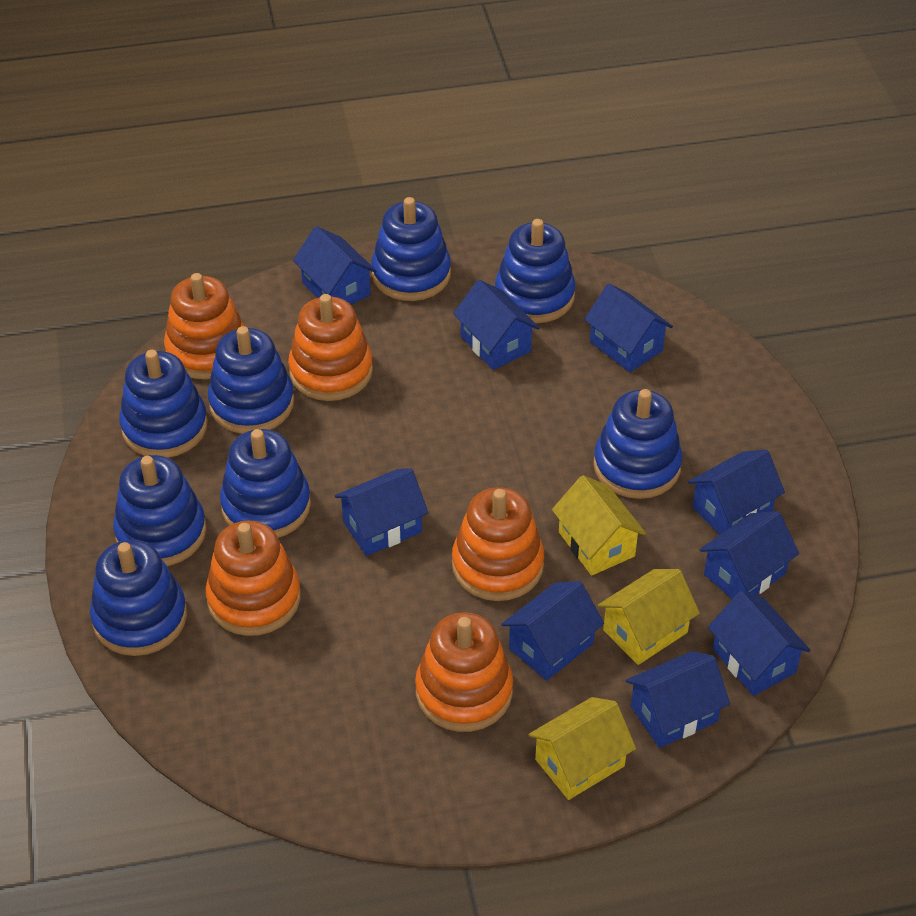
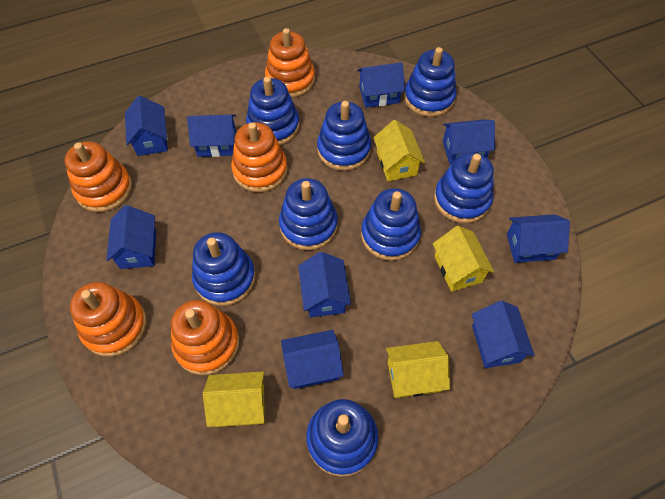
yellow house: [528,697,636,800] [552,475,646,576] [597,569,700,665] = 3 -> [203,372,265,427] [373,120,425,181] [386,341,450,398] [433,226,494,292] = 4

